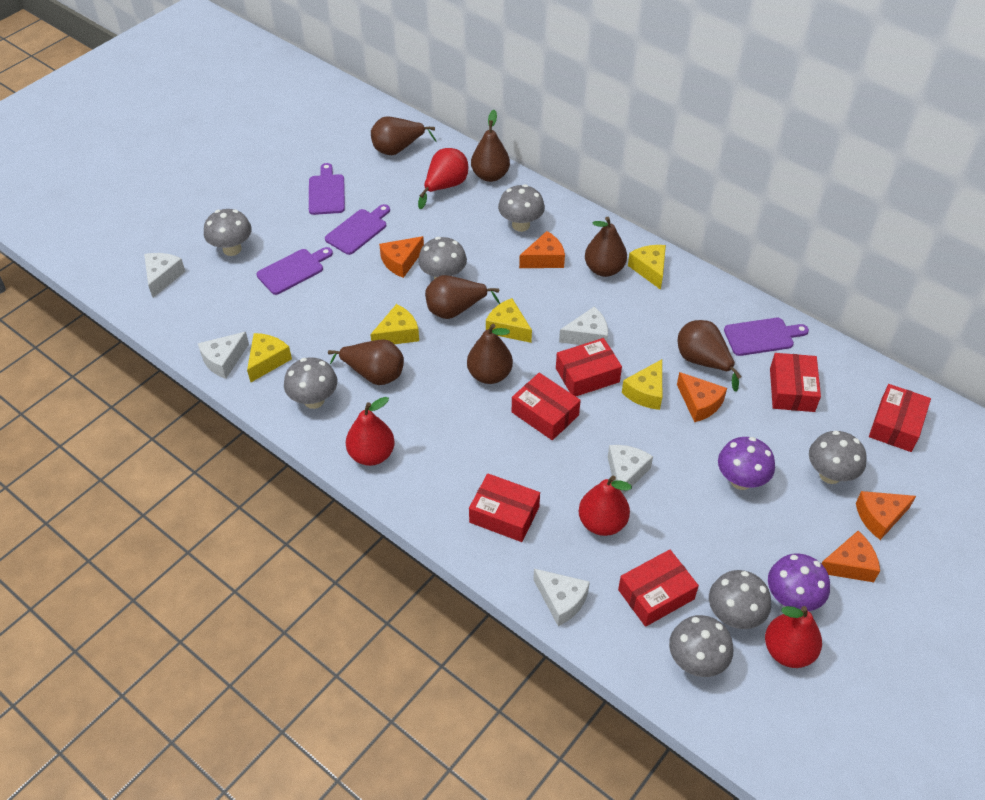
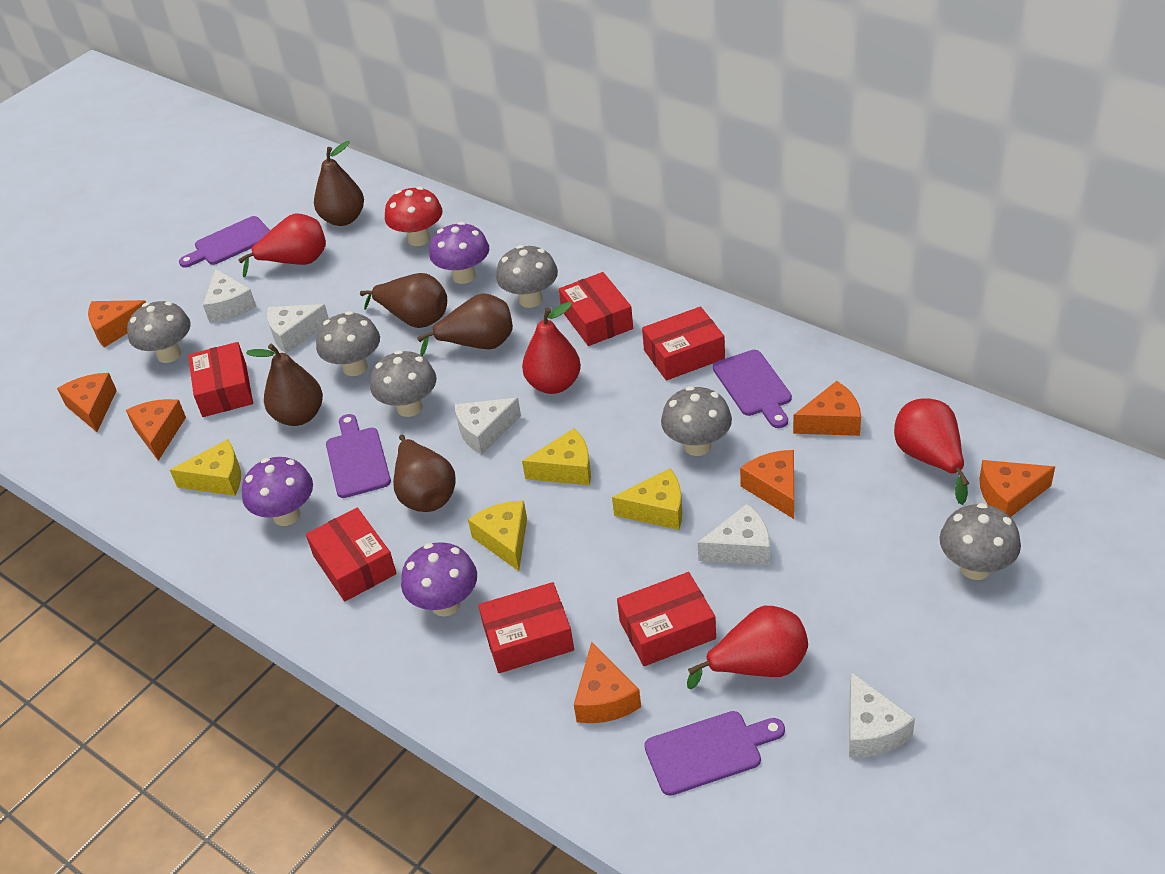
brown pear: [328,339,404,385] [371,116,437,155] [425,275,500,319] [467,324,513,384] [471,110,510,182] [585,217,627,277] [678,320,742,392] = 7 -> [246,343,323,426] [314,141,364,226] [360,273,447,328] [393,434,456,512] [417,293,513,356] = 5
grey mushroom: [204,209,252,256] [284,357,337,409] [418,237,467,279] [498,184,545,232] [669,615,734,677] [709,570,771,629] [809,431,867,484] = 7 -> [127,301,191,363] [316,311,380,376] [370,350,437,417] [496,245,558,308] [661,386,732,456] [939,503,1021,580] = 6
orange cheese: [379,236,424,278] [519,231,565,268] [677,372,727,422] [821,531,880,582] [856,491,916,540] = 5 -> [57,373,117,432] [88,300,146,348] [126,399,186,461] [574,642,641,723] [740,450,794,519] [793,381,861,436] [979,460,1055,517] = 7
purple mushroom: [718,437,775,490] [768,554,830,611] = 2 -> [242,457,313,526] [401,542,477,616] [429,222,489,284] = 3
red mushroom: none = 0 -> [385,187,443,246] = 1
yellow cheese: [247,333,292,383] [370,304,419,344] [486,298,532,343] [622,359,662,410] [628,245,666,290] = 5 -> [170,439,241,496] [468,500,527,571] [522,428,591,485] [612,468,682,530] = 4

